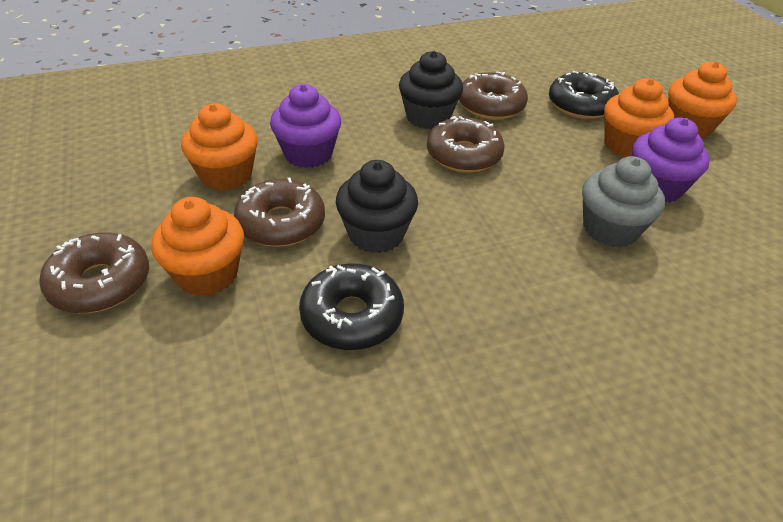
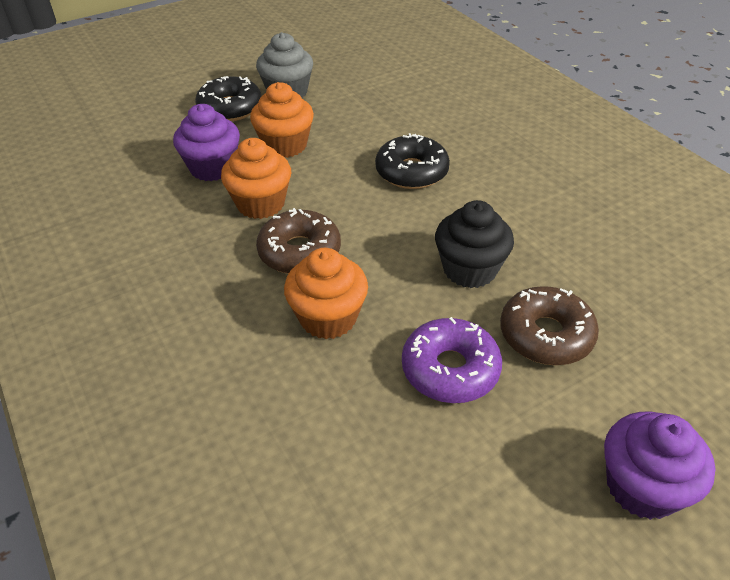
black cupcake: [336,160,418,253] [399,51,463,129] = 2 -> [435,200,514,288] = 1
brown donut: [39,232,149,313] [234,177,325,247] [427,116,505,173] [459,71,528,120] = 4 -> [256,208,341,274] [500,286,599,365] = 2
orange cupcake: [151,197,244,296] [181,103,258,191] [604,78,674,157] [668,61,737,139] = 4 -> [221,138,291,219] [250,82,314,158] [284,248,368,339] = 3
purple donut: none = 0 -> [402,317,502,403] = 1

